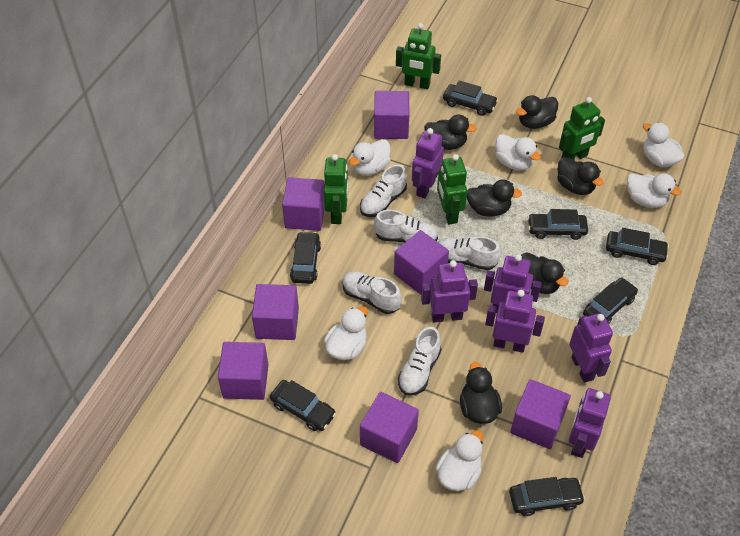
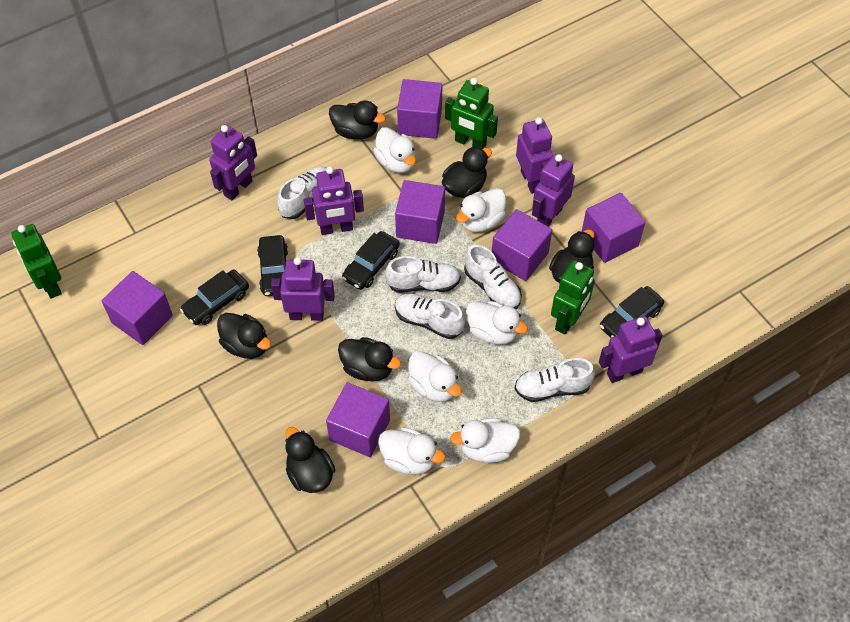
black car: [270,380,336,431] [290,231,321,284] [443,80,498,116] [509,477,585,516] [527,209,588,240] [583,278,638,324] [606,228,669,265] = 7 -> [180,270,249,325] [257,235,288,296] [342,231,400,290] [600,286,664,338] = 4
green robot: [324,154,349,224] [396,23,441,89] [437,154,467,225] [559,97,605,160] = 4 -> [11,224,62,299] [445,78,498,149] [551,260,595,335] = 3
purple cube: [218,342,268,400] [252,284,299,340] [282,177,325,231] [360,392,419,463] [374,91,409,139] [394,230,449,295] [510,379,571,449] = 7 -> [102,271,173,345] [326,383,390,457] [395,180,445,244] [397,79,442,139] [492,209,552,281] [582,193,645,263] = 6

